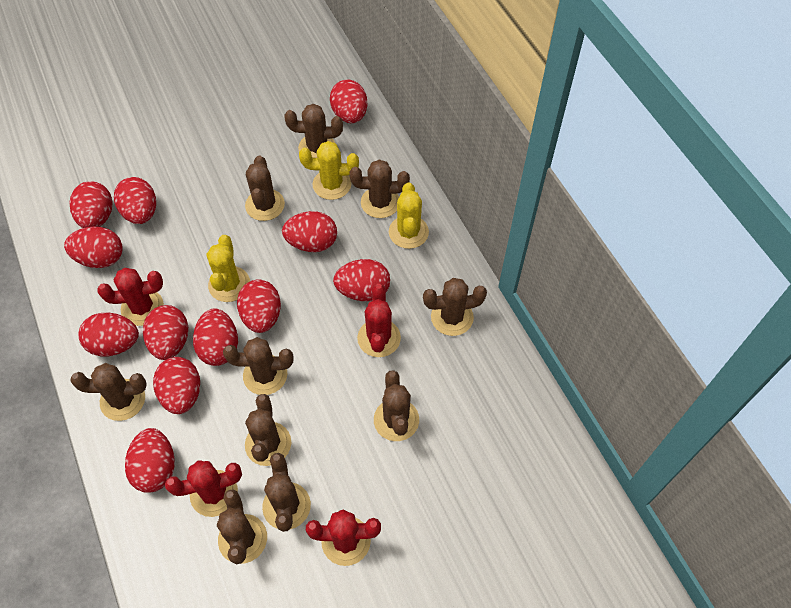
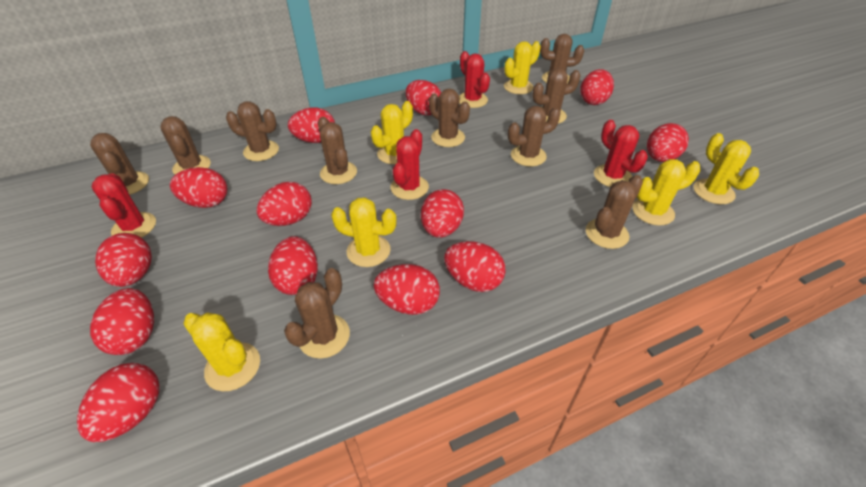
red egg: [64,227,123,268] [70,181,112,228] [79,313,139,357] [114,177,156,224] [125,428,175,493] [143,305,188,360] [153,357,200,414] [193,308,238,366] [237,279,281,333] [282,211,337,252] [330,79,367,123] [333,259,390,301] = 12 -> [77,363,160,442] [90,288,154,355] [95,233,152,287] [170,167,227,208] [257,182,312,226] [268,236,318,295] [288,107,335,143] [374,264,440,315] [406,80,441,115] [421,189,464,238] [444,241,506,292] [580,69,614,105] [647,123,689,162] = 13
yellow cactus: [207,235,250,302] [299,141,359,200] [389,183,429,249] = 3 -> [183,313,260,391] [331,197,397,267] [371,101,413,164] [504,41,541,94] [632,159,701,226] [694,133,759,204] = 6

